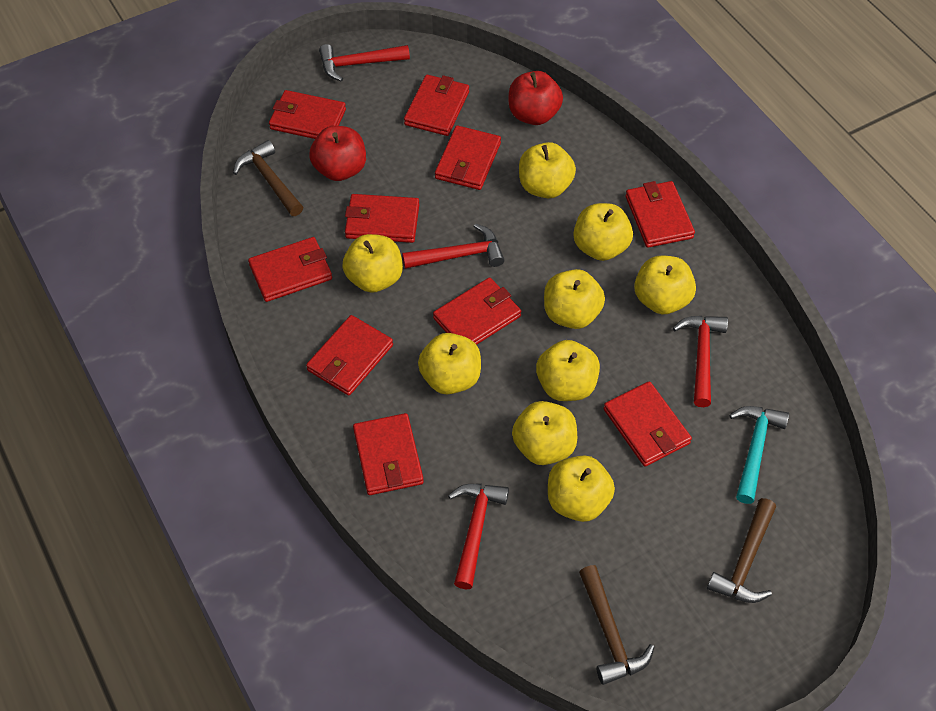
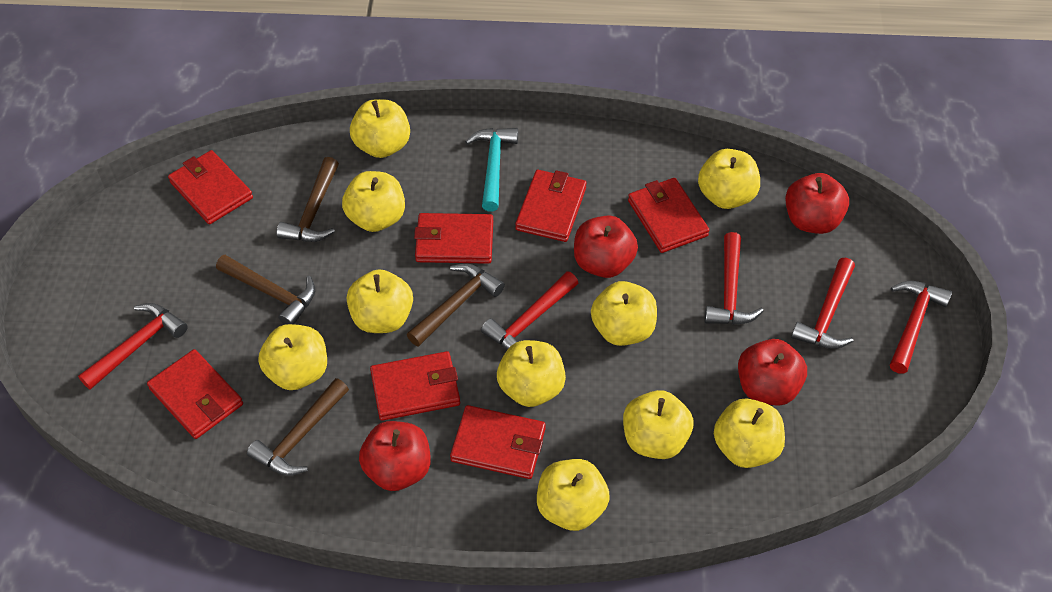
brown hammer: [233,140,303,216] [579,565,655,685] [707,498,776,603] = 3 -> [216,255,315,325] [247,378,349,476] [276,157,339,242] [407,263,505,347] = 4
red apple: [309,126,366,181] [509,71,563,125] = 2 -> [359,421,431,491] [574,215,638,278] [738,339,807,406] [785,173,849,234] = 4
red hammer: [319,44,410,82] [402,224,504,269] [448,484,509,589] [673,316,728,407] = 4 -> [78,303,188,390] [481,271,578,350] [704,232,763,325] [791,258,855,349] [890,281,952,374] = 5
red wallet: [248,237,332,302] [269,90,346,139] [306,315,393,396] [345,194,419,243] [353,413,424,495] [404,75,469,136] [433,278,521,345] [435,125,501,190] [604,381,692,466] [625,181,695,248] = 10 -> [147,349,243,439] [168,150,253,224] [370,351,460,421] [414,213,493,264] [450,405,546,479] [515,170,587,242] [628,178,709,253] = 7
yellow apple: [343,234,403,293] [418,333,481,394] [512,401,577,465] [519,142,576,198] [536,340,600,401] [544,269,605,329] [548,455,615,522] [573,203,633,261] [634,256,696,314] = 9 -> [258,324,327,390] [342,171,405,232] [347,269,413,333] [350,99,410,158] [497,340,566,407] [537,459,610,531] [591,281,657,346] [623,390,693,459] [698,149,760,209] [714,399,785,468] = 10

